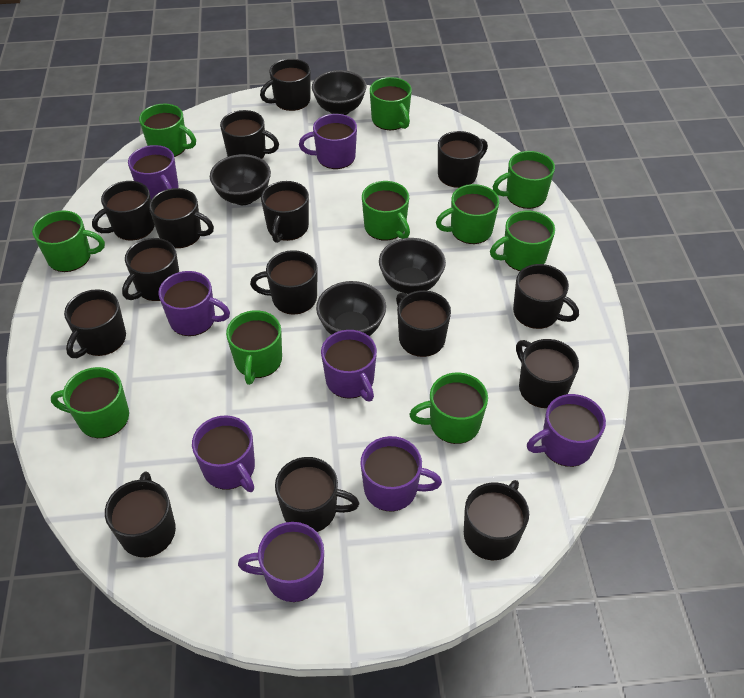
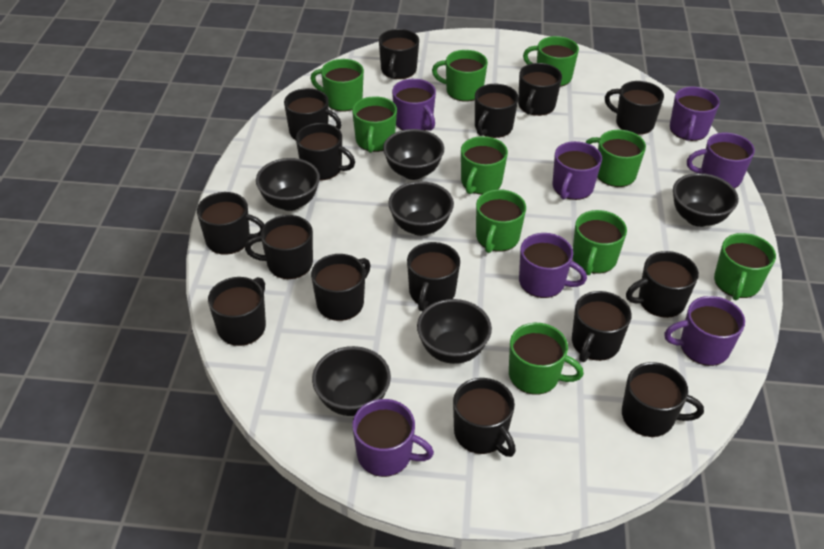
black bowl: [210,154,271,205] [312,70,367,115] [316,281,386,336] [379,238,446,294] = 4 -> [256,158,320,211] [312,346,391,416] [383,129,444,180] [388,181,454,236] [417,299,492,364] [673,173,739,227] = 6
purple mug: [128,145,179,199] [158,271,230,336] [192,416,255,492] [238,522,324,602] [299,114,357,169] [321,330,377,401] [360,436,442,511] [527,394,606,467] = 8 -> [352,399,434,477] [392,79,436,131] [519,233,587,298] [552,141,602,200] [664,296,745,366] [670,87,720,141] [687,132,755,189] = 7

